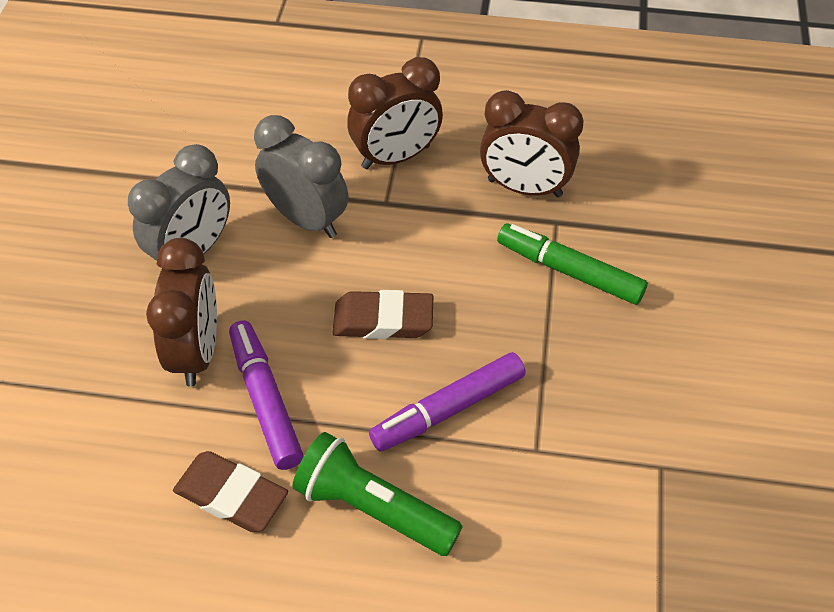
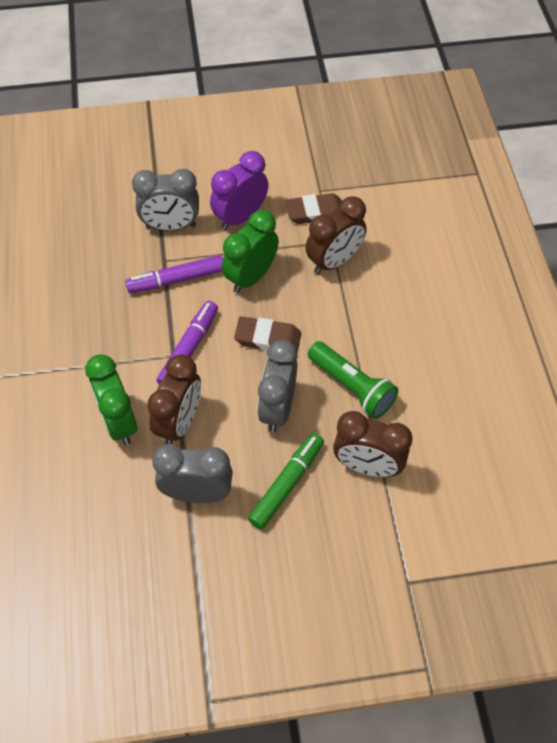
green clock: none = 0 -> [85,355,137,445] [222,210,279,293] = 2
grey clock: [128,144,230,261] [254,115,348,238] = 2 -> [132,169,199,231] [152,444,233,503] [258,339,298,432] = 3
purple clock: none = 0 -> [210,151,268,230] = 1

